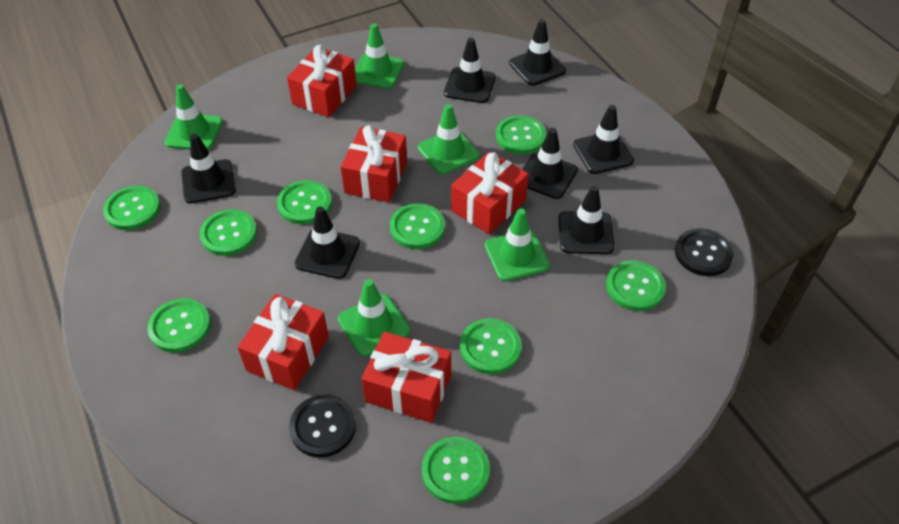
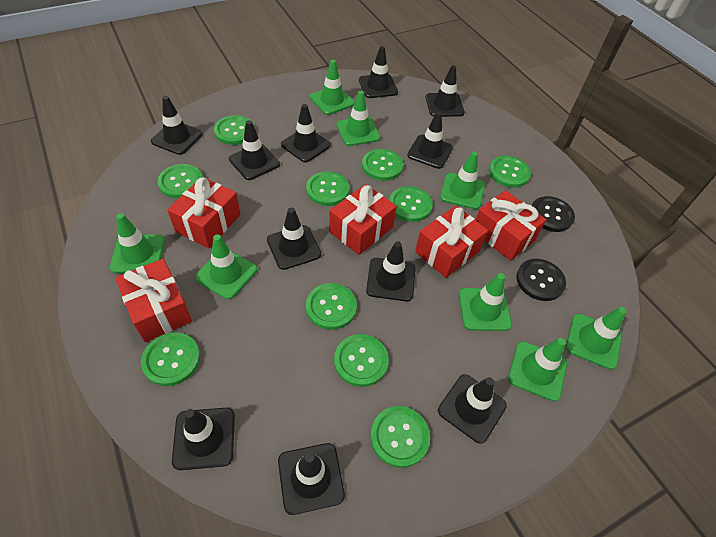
black traffic cone: [181,134,236,204] [295,206,360,279] [444,38,496,103] [509,19,566,86] [522,128,578,199] [558,186,615,254] [573,105,634,174] = 7 -> [151,96,203,155] [172,408,235,470] [229,120,280,180] [267,208,321,270] [278,443,345,515] [281,104,331,162] [359,46,398,98] [366,241,415,301] [407,112,453,169] [426,65,465,117] [438,374,507,444] = 11
green button: [103,186,160,230] [147,299,211,353] [200,210,257,256] [277,180,332,224] [390,203,445,249] [422,437,490,504] [460,318,522,374] [496,115,546,154] [606,260,666,311] = 9 -> [141,332,200,386] [158,164,203,198] [214,115,255,145] [306,171,349,206] [306,283,357,330] [334,334,389,387] [362,149,403,181] [370,406,430,468] [389,186,433,222] [489,156,531,188] = 10
green traffic cone: [165,84,223,150] [338,279,410,356] [355,23,404,89] [418,104,480,174] [485,209,550,281] = 5 -> [110,213,165,273] [195,234,257,299] [310,60,355,115] [337,91,380,146] [440,152,485,209] [459,273,512,331] [508,338,567,401] [566,307,627,370] = 8

